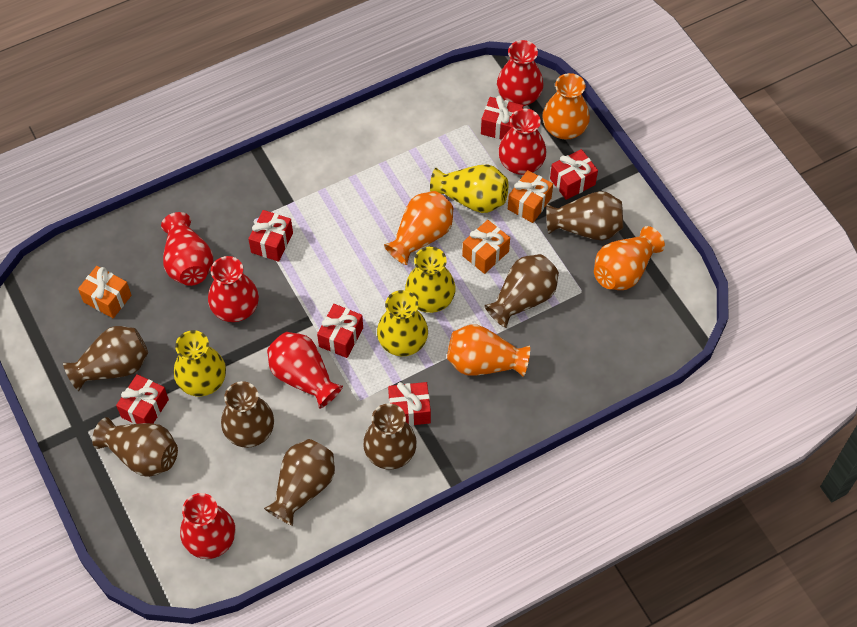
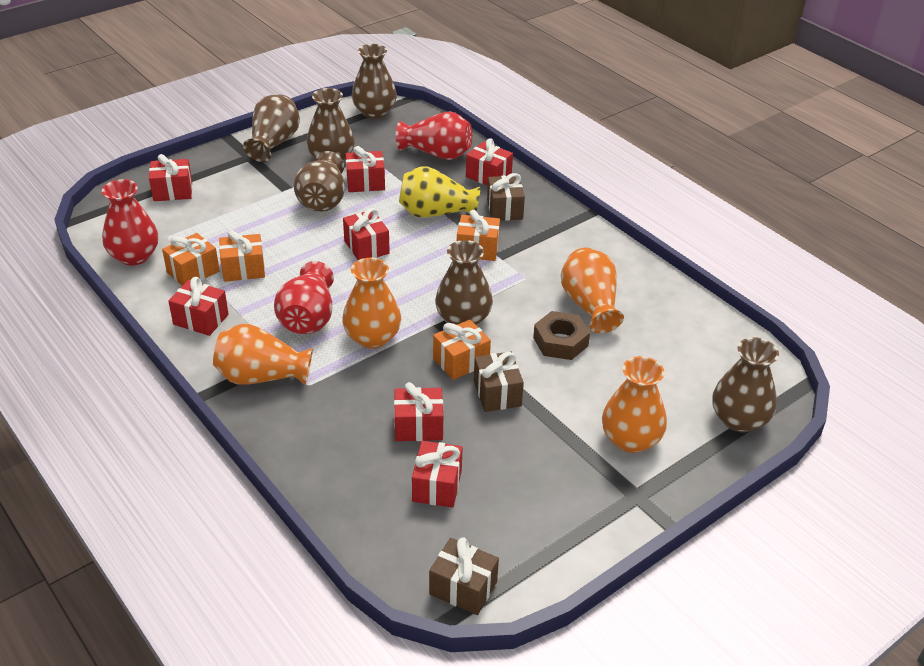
brown gift: none = 0 -> [429,538,499,615] [474,352,524,412] [487,173,525,221] = 3
brown nut: none = 0 -> [533,311,590,360] = 1
brown vase: [63,326,148,391] [92,417,178,477] [221,381,274,448] [264,439,335,526] [363,403,417,470] [484,254,559,328] [546,191,623,241] = 7 -> [243,94,300,162] [294,151,345,212] [306,88,355,162] [352,44,397,119] [435,240,493,325] [712,337,779,432] = 6
orange gift: [78,266,131,318] [462,220,510,274] [508,170,553,223] = 3 -> [162,233,220,286] [219,230,265,282] [433,319,491,380] [457,210,500,261] = 4
red gift: [116,374,169,424] [248,210,293,262] [317,304,363,358] [388,382,431,426] [481,95,523,140] [550,149,598,200] = 6 -> [149,154,192,201] [168,277,229,336] [343,208,390,260] [345,146,385,192] [394,382,443,441] [412,441,463,508] [466,138,513,186] = 7
red vase: [161,212,213,286] [180,493,236,559] [208,256,259,322] [267,332,343,409] [497,40,543,106] [498,109,546,175] = 6 -> [102,179,159,266] [274,261,334,334] [396,111,472,160] = 3
yellow vase: [174,330,226,396] [377,290,428,356] [405,247,456,313] [430,164,508,213] = 4 -> [399,166,480,217] = 1

